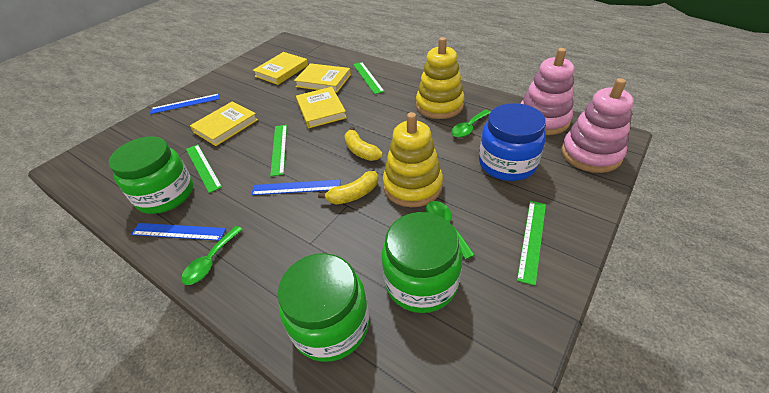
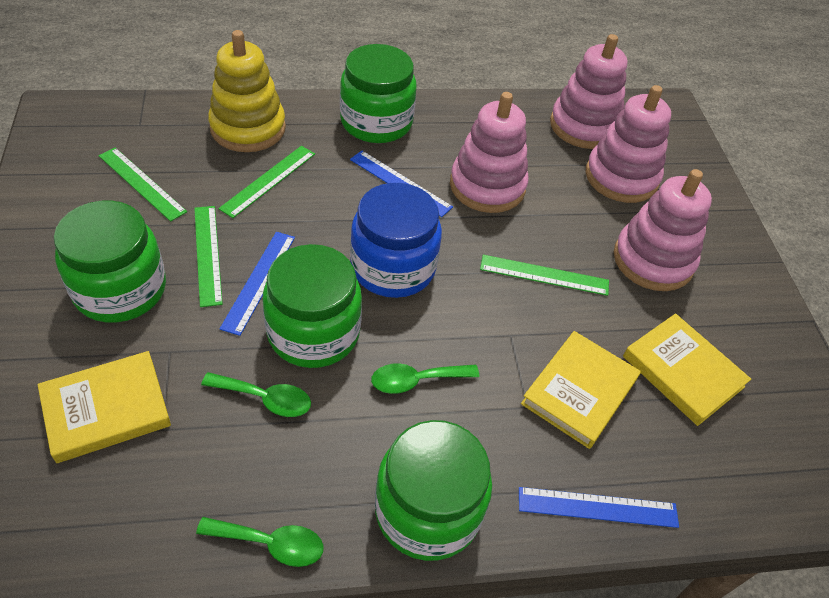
green jar: [109,136,193,214] [278,253,369,362] [382,212,462,313] = 3 -> [54,200,166,323] [263,244,362,368] [340,44,417,143] [375,420,492,561] = 4
pink stacking toy: [520,48,575,135] [561,78,634,173] = 2 -> [450,92,529,213] [550,34,627,149] [586,85,671,203] [614,169,712,291] = 4
yellow banana: [318,171,378,204] [344,126,383,161] = 2 -> none = 0
yellow book: [190,101,258,146] [253,52,308,85] [294,63,351,93] [296,87,347,128] = 4 -> [38,351,171,463] [521,331,641,449] [623,314,751,426] = 3
yellow stacking toy: [383,112,443,207] [416,37,465,119] = 2 -> [208,30,286,152] = 1

